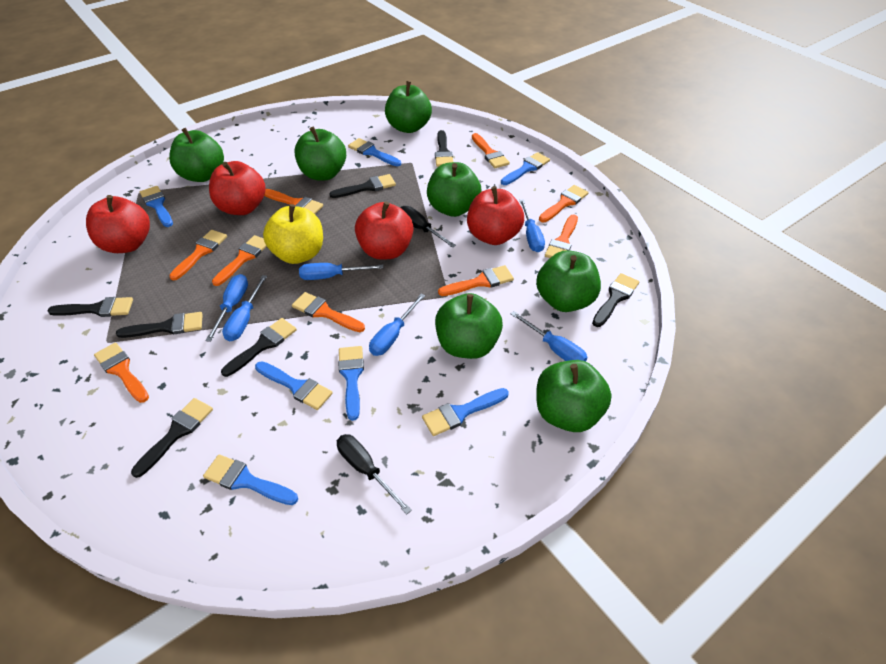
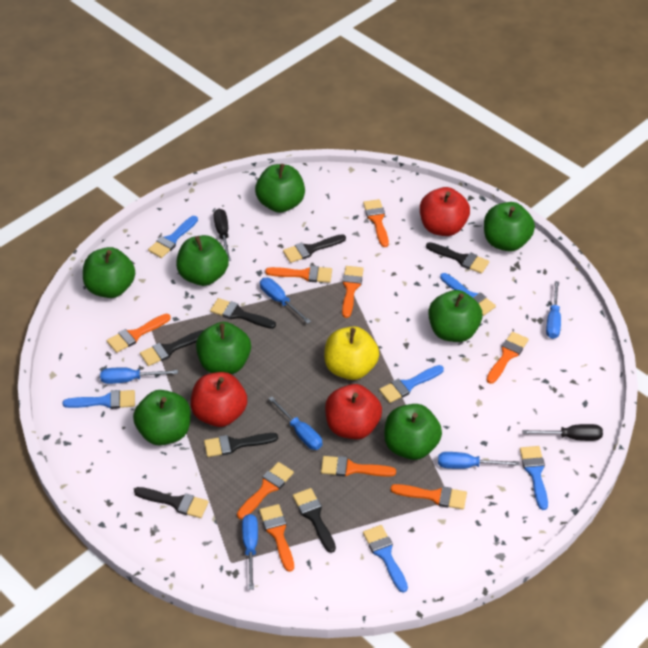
blue brush: [140,186,173,227] [203,454,298,505] [255,361,332,410] [338,346,364,421] [348,138,401,166] [422,388,509,436] [501,152,550,185] = 7 -> [63,390,135,409] [148,216,198,258] [363,525,408,593] [379,365,444,403] [440,273,496,316] [520,446,548,510] = 6
green apple: [169,128,224,182] [295,127,346,180] [385,81,432,133] [427,162,481,217] [435,293,503,359] [536,250,601,312] [536,360,612,432] = 7 -> [83,247,135,298] [133,390,191,445] [176,235,229,286] [196,322,251,374] [255,164,305,213] [384,404,442,460] [428,290,483,342] [484,202,535,252] = 8
red apple: [86,195,150,253] [209,161,266,215] [355,201,414,260] [467,186,524,245] = 4 -> [191,372,247,427] [325,384,382,439] [420,187,470,236] = 3

